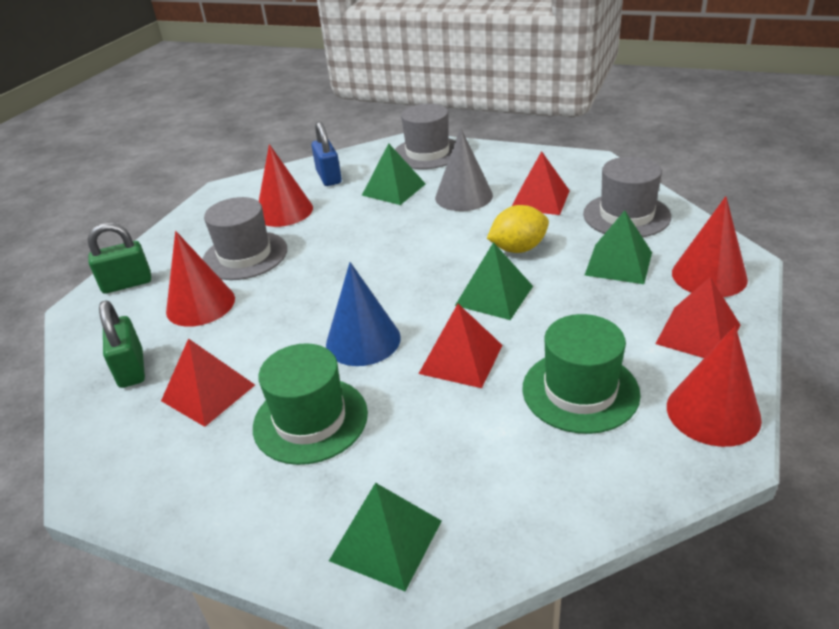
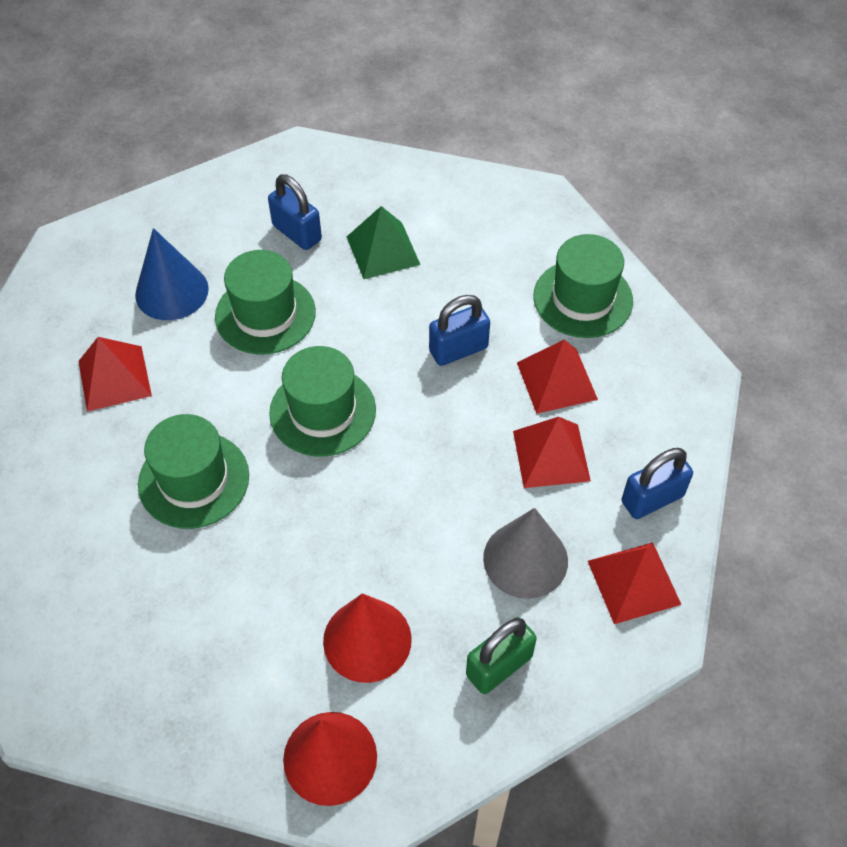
blue padlock: [311,122,342,186] = 1 -> [268,174,322,250] [429,295,490,366] [622,448,693,519] = 3
green hat: [253,343,368,465] [523,314,641,434] = 2 -> [138,414,249,529] [215,250,316,354] [269,346,376,456] [533,234,633,338] = 4
green padlock: [88,223,151,293] [99,301,145,388] = 2 -> [466,617,537,694] = 1
green pyramid: [329,483,441,591] [362,143,426,205] [455,242,533,320] [585,210,652,284] = 4 -> [347,206,420,279] = 1
grey hat: [203,197,287,280] [395,104,455,169] [583,157,671,237] = 3 -> none = 0
red cone: [166,231,235,327] [259,144,313,227] [667,325,762,447] [672,196,748,297] = 4 -> [283,712,377,806] [323,593,412,683] = 2
yellow lemon: [487,205,549,253] = 1 -> none = 0

